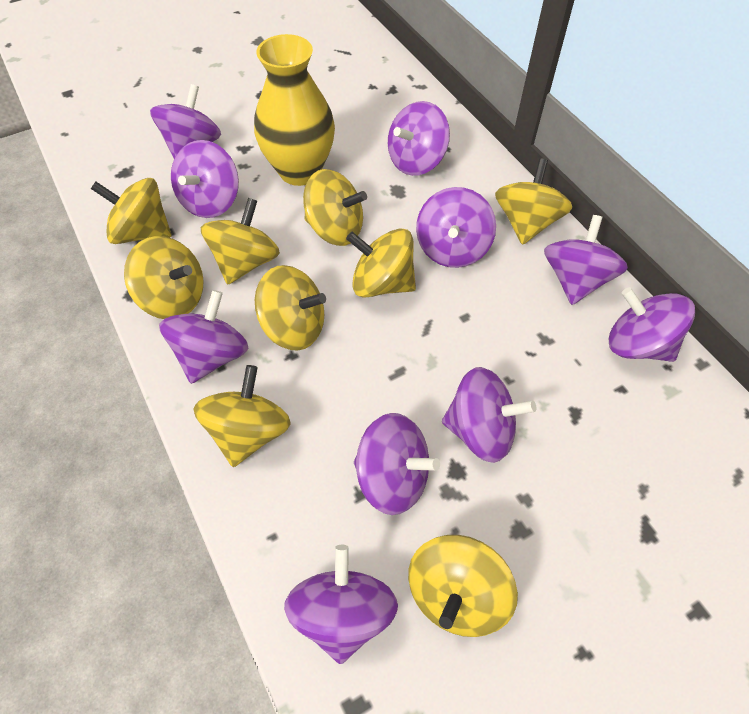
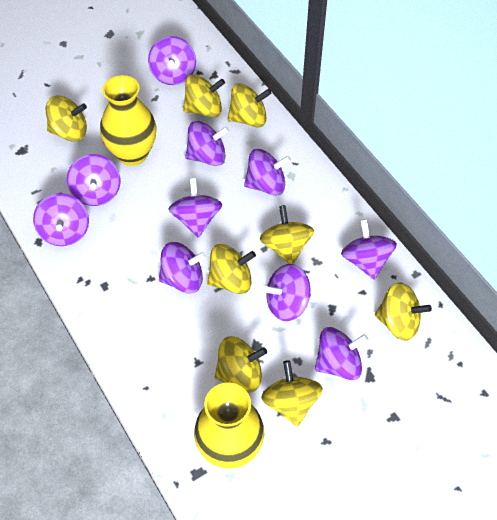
yellow spinning top: [91,178,171,244] [124,236,204,319] [193,365,290,467] [201,198,280,284] [255,265,326,351] [303,169,367,246] [346,228,416,298] [408,535,518,637] [495,159,572,245] = 9 -> [46,96,87,141] [183,74,225,118] [207,244,256,294] [215,336,267,392] [228,83,271,128] [260,205,314,264] [261,360,323,427] [375,282,432,341] = 8
yellow vase: [254,34,335,186] = 1 -> [100,75,156,166] [194,383,264,469] = 2

